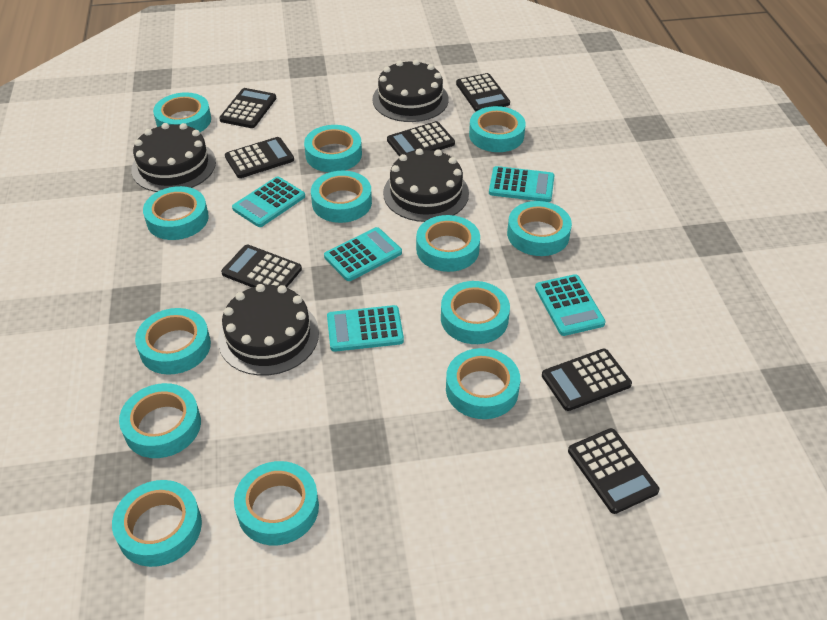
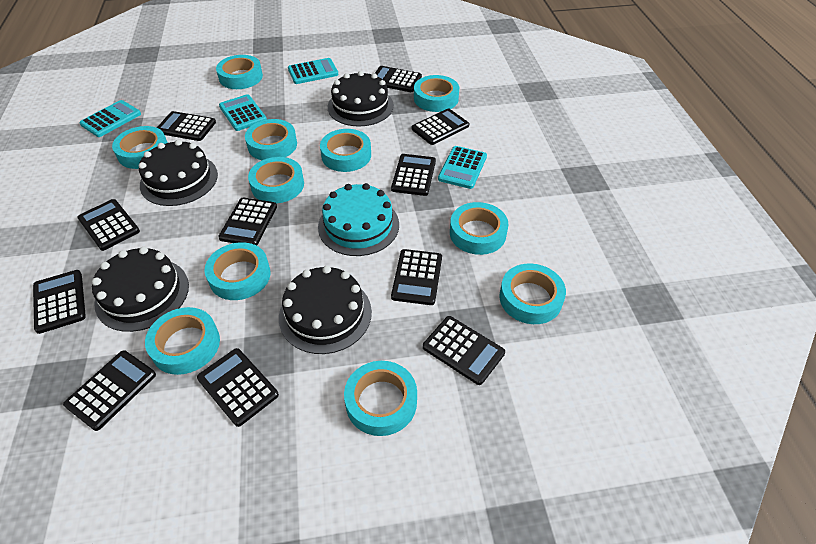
black calculator: [219,88,276,128] [221,245,302,288] [225,137,294,178] [387,121,455,157] [456,73,510,112] [542,349,632,411] [568,428,659,514] = 7 -> [33,270,86,334] [63,350,156,431] [77,199,140,251] [157,111,216,141] [197,348,279,427] [218,198,277,246] [375,66,422,92] [391,154,436,196] [391,249,442,305] [412,108,469,145] [423,316,505,385] = 11
turquoise cake: none = 0 -> [318,183,399,256] = 1
turquoise calculator: [232,176,305,227] [324,227,402,281] [327,305,404,352] [489,166,555,202] [535,274,606,336] = 5 -> [79,100,141,137] [219,94,267,131] [288,58,338,84] [438,146,487,189] = 4
turquoise tape: [112,480,202,567] [119,383,201,458] [135,308,211,375] [143,186,209,240] [153,92,211,132] [234,461,319,545] [304,125,362,172] [311,171,372,223] [416,215,480,272] [441,281,510,344] [446,348,520,419] [469,106,526,152] [507,201,572,256] = 13 -> [112,126,168,169] [145,307,220,375] [204,242,271,300] [216,55,263,89] [245,119,297,160] [248,157,304,203] [320,129,371,172] [344,361,417,436] [414,75,459,112] [450,202,508,255] [499,263,566,324] = 11

